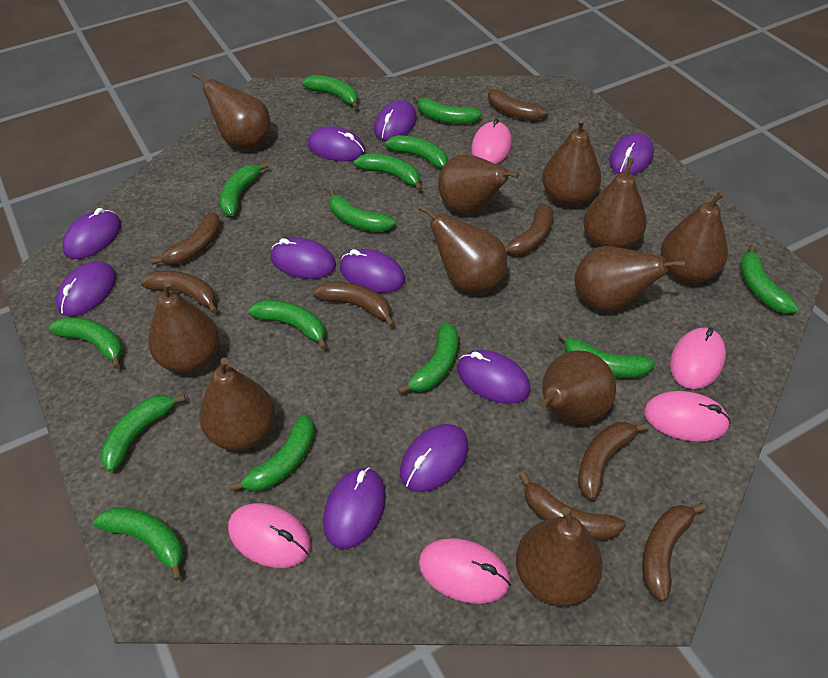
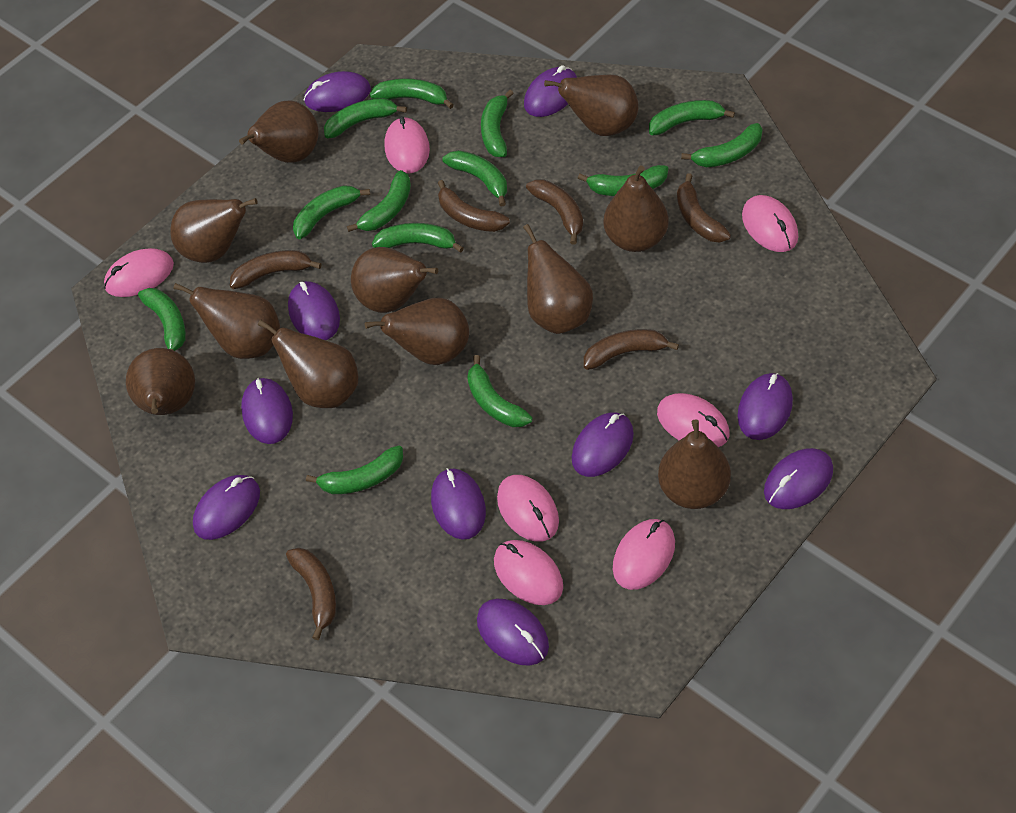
brown banana: [140,271,218,314] [151,212,221,265] [313,282,395,327] [487,85,548,121] [505,203,553,255] [519,472,626,540] [578,422,649,500] [642,503,706,601] = 8 -> [230,250,321,289] [286,548,336,640] [438,180,510,232] [526,180,583,245] [584,329,679,370] [677,173,731,242] = 6
green banana: [49,317,122,369] [94,507,183,581] [100,394,186,472] [220,162,268,216] [229,414,314,492] [248,300,327,350] [302,75,359,109] [329,189,395,232] [354,154,423,191] [385,135,448,168] [397,322,458,394] [413,94,482,124] [557,331,655,378] [740,245,799,314] = 14 -> [138,288,186,351] [293,185,370,239] [306,445,403,494] [324,98,407,139] [347,170,411,232] [370,78,454,109] [372,223,464,253] [442,150,507,207] [467,355,532,427] [481,90,514,157] [578,165,668,196] [649,100,735,135] [681,123,763,167] = 13
pink mouse: [228,503,311,568] [419,538,511,604] [471,118,512,164] [644,391,731,442] [670,327,726,389] = 5 -> [104,248,174,297] [384,116,430,173] [494,540,563,605] [497,475,559,542] [613,519,675,590] [657,393,729,447] [742,195,798,252] = 7

